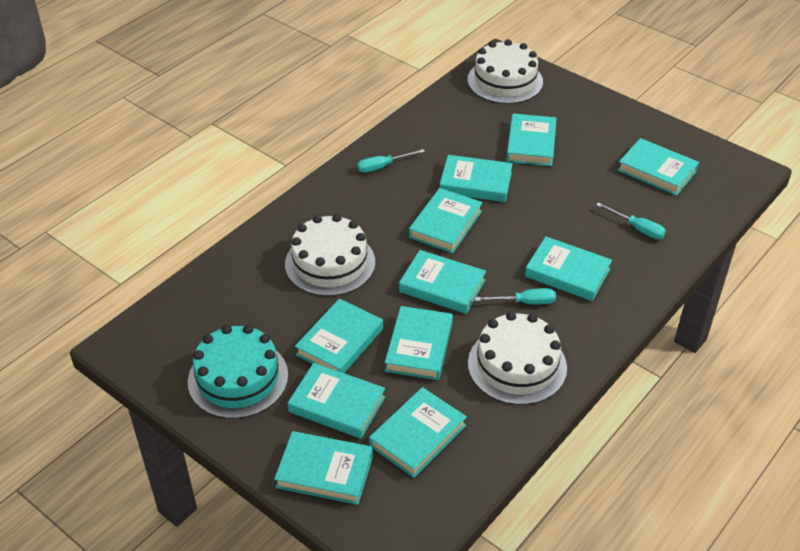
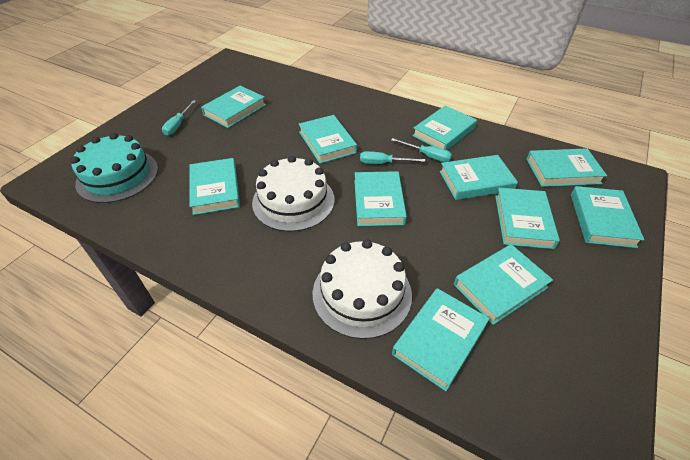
white cake: [285,214,375,296] [468,39,543,104] [468,312,567,405] = 3 -> [252,156,334,232] [313,239,412,339] = 2

